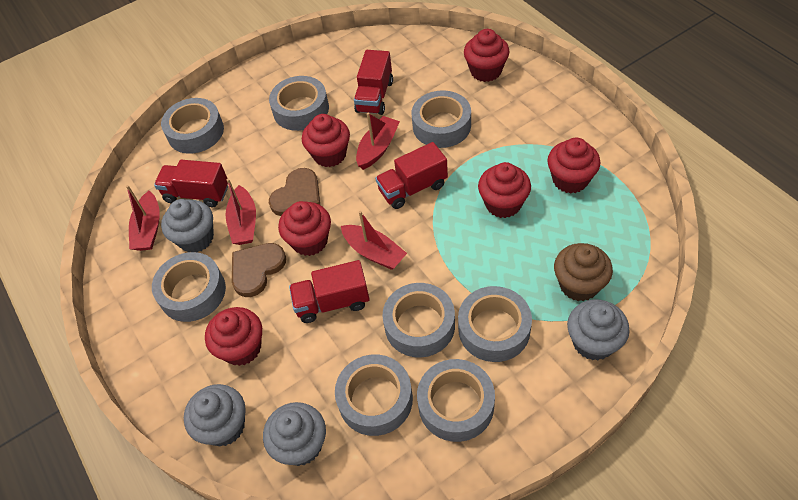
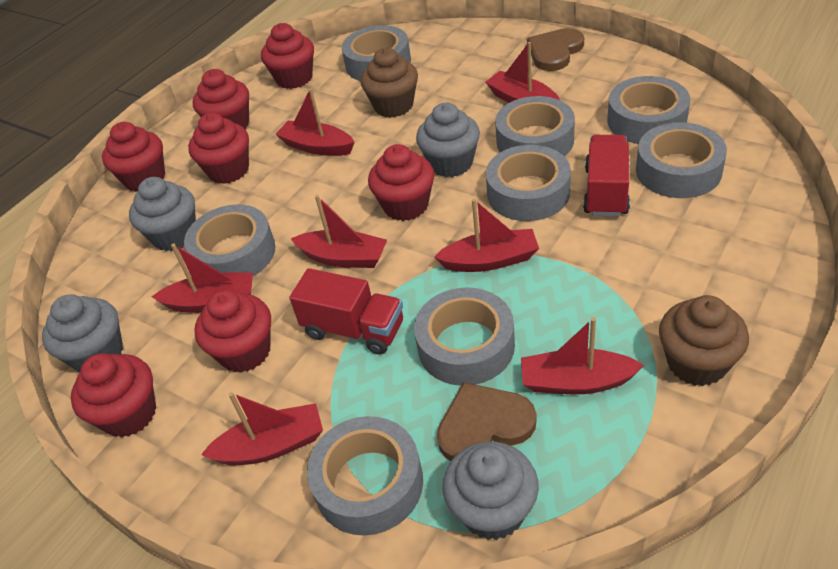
brown cupcake: [554,243,613,301] = 1 -> [361,48,418,118] [659,295,749,386] = 2
red boat: [126,185,160,251] [225,179,256,245] [341,211,407,270] [356,113,400,170] = 4 -> [152,243,253,313] [201,392,323,465] [275,88,355,156] [291,195,387,268] [434,199,539,272] [486,42,560,103] [521,317,644,394] = 7
red cupcake: [205,307,262,366] [278,201,331,256] [302,114,350,167] [464,29,510,82] [478,162,531,218] [547,137,600,193] = 6 -> [71,353,156,438] [102,122,165,192] [188,113,249,184] [193,69,249,129] [194,290,271,373] [261,23,314,89] [368,144,435,221] = 7
red truck: [154,160,228,207] [289,260,370,323] [354,50,393,115] [375,142,448,209] = 4 -> [289,268,403,355] [583,135,630,217] = 2

